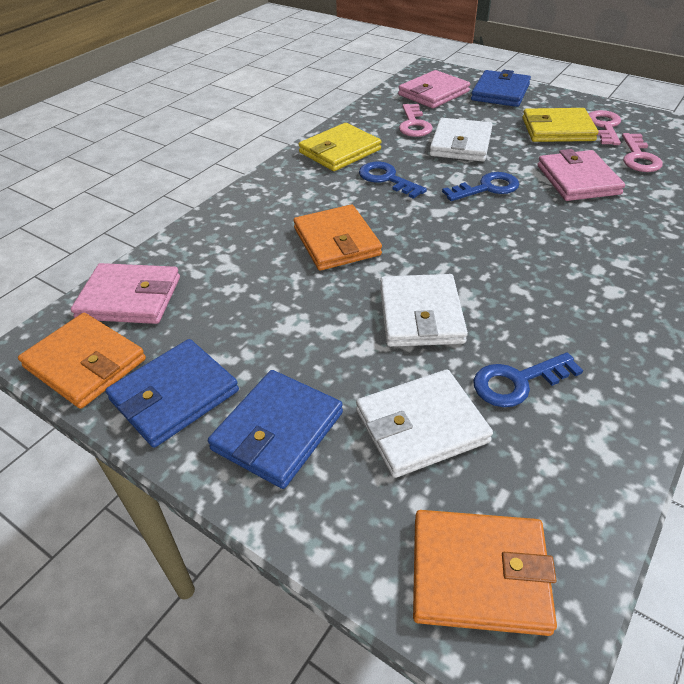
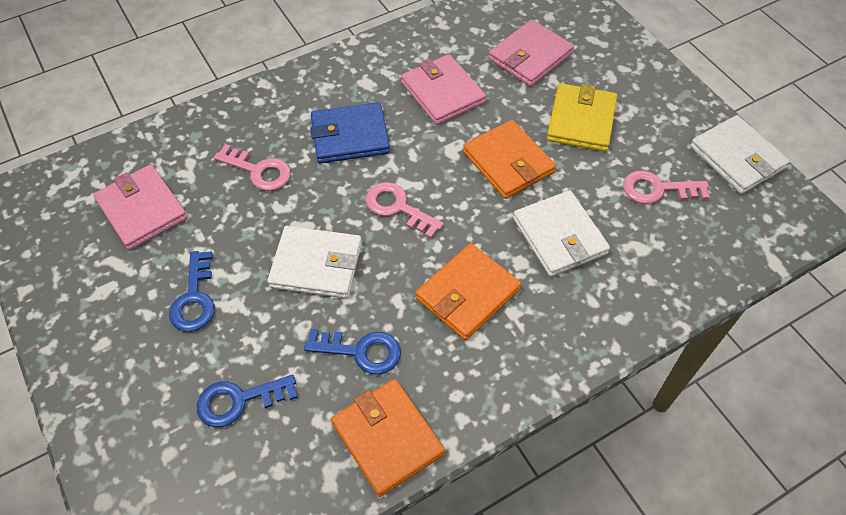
blue wallet: [105,339,239,448] [208,370,343,489] [471,70,531,107] = 3 -> [310,102,390,163] = 1
yellow wallet: [298,123,381,171] [523,108,598,142] = 2 -> [547,83,617,152] = 1

